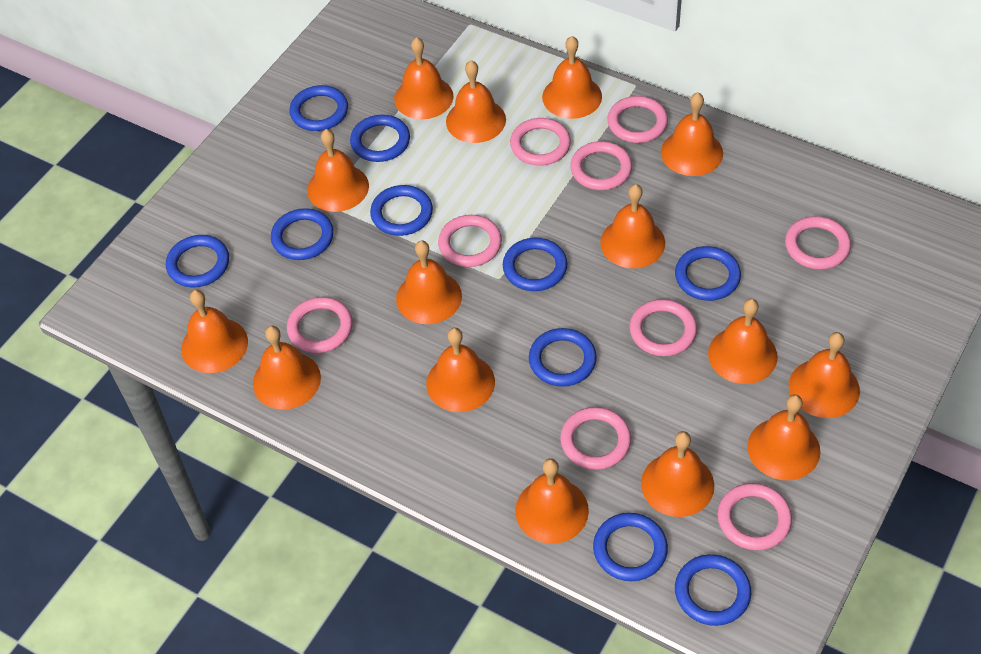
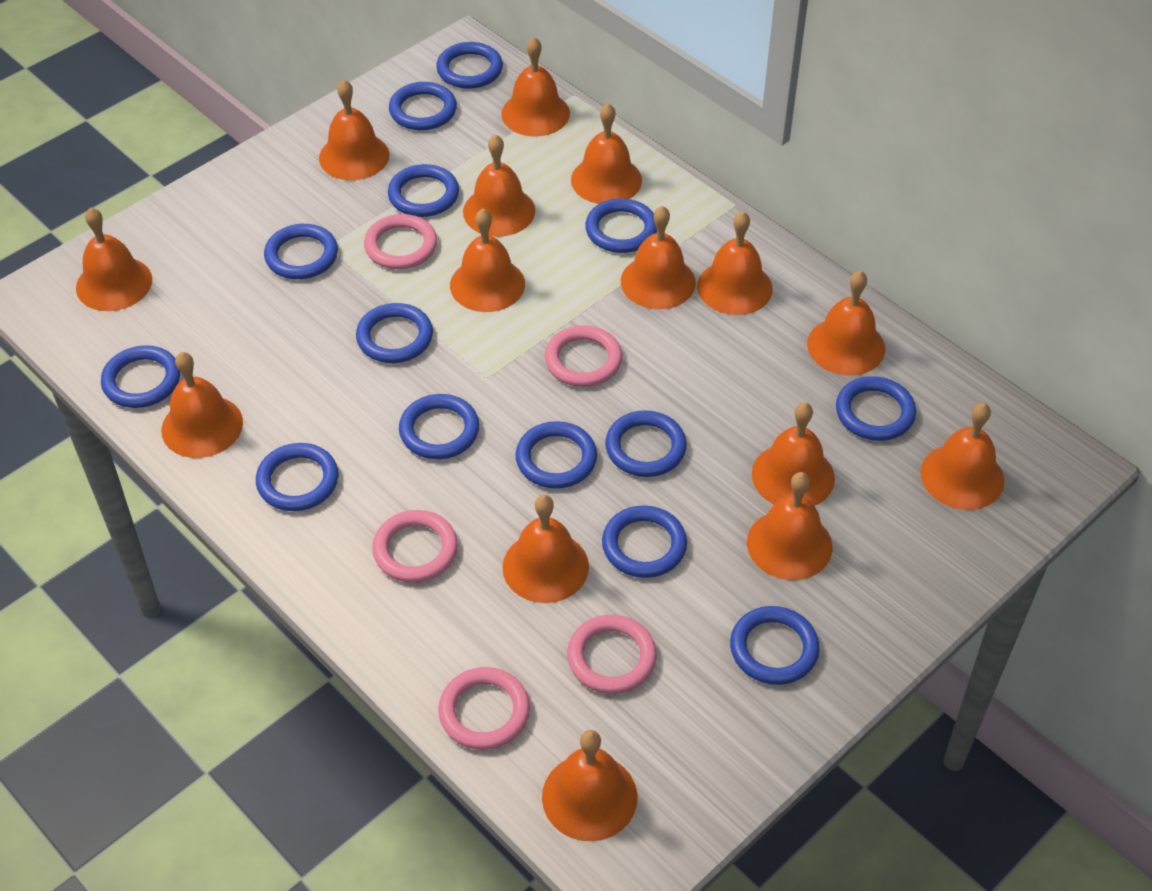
blue ring: [166,235,229,287] [271,208,334,260] [289,85,348,131] [350,115,410,162] [370,185,433,236] [503,238,567,291] [529,328,597,387] [593,513,668,581] [675,246,741,301] [675,554,751,626] = 10 -> [101,345,180,408] [256,443,339,511] [264,224,338,279] [356,303,433,363] [388,164,459,217] [389,82,457,130] [399,394,479,459] [436,42,503,89] [515,421,597,488] [585,198,657,253] [602,506,687,578] [605,410,687,477] [730,606,819,685] [836,376,916,441] = 14
pink ring: [287,297,353,353] [438,215,502,267] [510,118,571,166] [560,407,631,470] [570,141,632,190] [607,96,668,143] [630,299,697,356] [717,483,792,550] [785,216,851,270] = 9 -> [364,214,437,269] [372,510,458,583] [438,667,530,750] [545,325,622,387] [567,615,657,694] = 5

